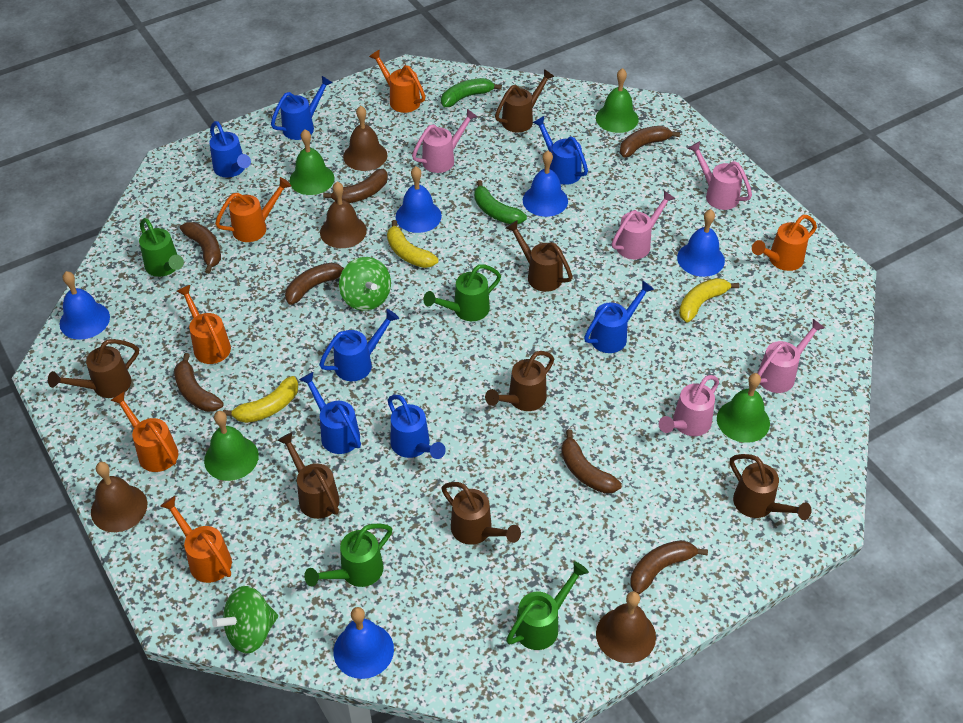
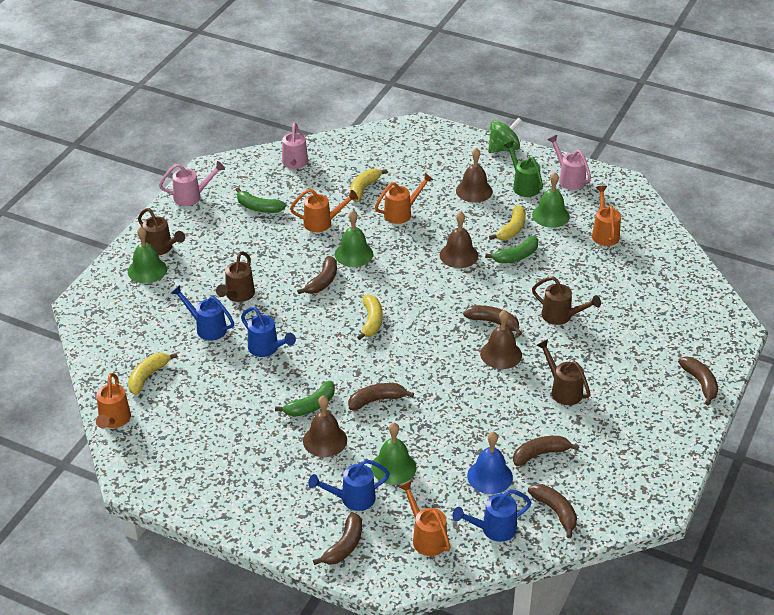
blue bell: [59,271,110,340] [333,607,394,679] [395,166,442,233] [523,151,568,217] [677,209,725,277] = 5 -> [467,432,513,494] = 1
blue watering can: [209,121,251,177] [271,76,333,140] [299,372,361,454] [319,309,399,381] [387,395,446,459] [532,116,588,185] [584,280,655,353] = 7 -> [171,285,234,341] [241,307,296,357] [308,459,390,511] [452,489,532,542] = 4
brown watering can: [48,339,139,398] [277,432,340,519] [441,482,521,545] [485,351,554,411] [495,69,555,132] [506,220,573,292] [730,454,812,520] = 7 -> [138,208,185,255] [216,251,255,302] [532,276,601,325] [537,339,590,405] = 4
green banana: [441,78,502,107] [474,180,527,224] = 2 -> [236,187,286,213] [275,381,335,417] [485,236,538,263] = 3
green spinning top: [212,586,278,654] [339,257,391,311] = 2 -> [488,118,522,153] = 1
green watering can: [139,218,184,277] [304,524,392,587] [423,264,501,321] [506,561,589,650] = 4 -> [503,141,543,197] = 1
orange watering can: [110,391,178,472] [160,496,232,583] [177,285,231,364] [215,177,291,242] [369,50,425,113] [752,215,817,271] = 6 -> [96,373,131,428] [290,189,358,232] [375,173,433,224] [399,481,450,556] [592,186,621,246] = 5
pink watering can: [412,109,478,173] [612,191,676,259] [659,375,719,436] [688,141,752,210] [757,319,825,393] = 5 -> [159,161,225,206] [282,122,308,169] [547,135,591,190] = 3
yellow banana: [223,376,298,423] [387,220,438,268] [679,278,740,322] = 3 -> [128,353,178,395] [350,169,388,201] [357,294,383,340] [489,205,526,240] = 4

